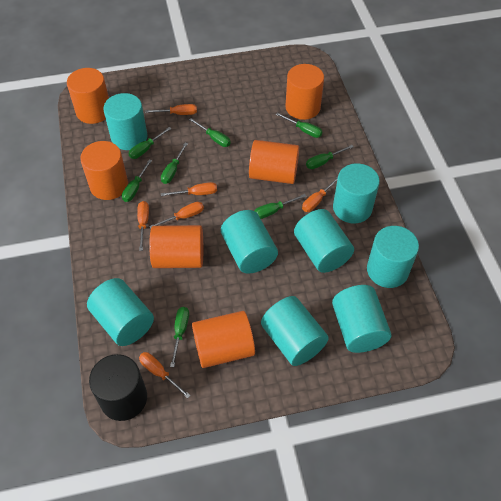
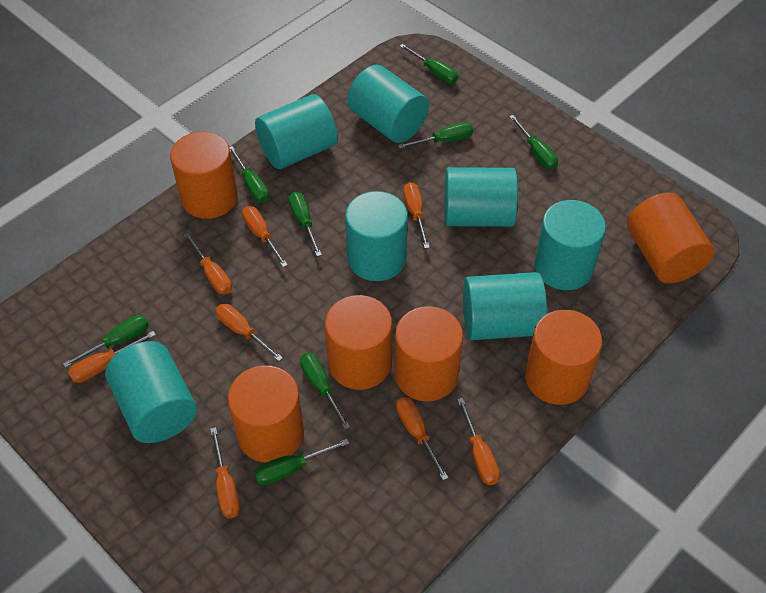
black cylinder: [89,354,147,421] = 1 -> none = 0
orange screwdriver: [137,201,149,251] [139,352,191,398] [145,104,197,115] [149,202,204,229] [161,182,217,196] [302,177,338,212] = 6 -> [68,331,156,383] [184,233,232,294] [210,427,240,518] [216,304,283,361] [242,206,288,267] [396,397,448,480] [403,182,430,249] [457,398,500,485] = 8
turquoise cylinder: [87,278,154,346] [103,93,147,150] [221,210,278,274] [261,296,329,366] [294,209,354,273] [332,285,391,353] [333,163,380,223] [367,226,419,288] = 8 -> [105,341,197,443] [255,94,338,169] [345,191,408,281] [347,65,429,143] [444,167,518,227] [463,272,547,340] [534,200,606,290] = 7

